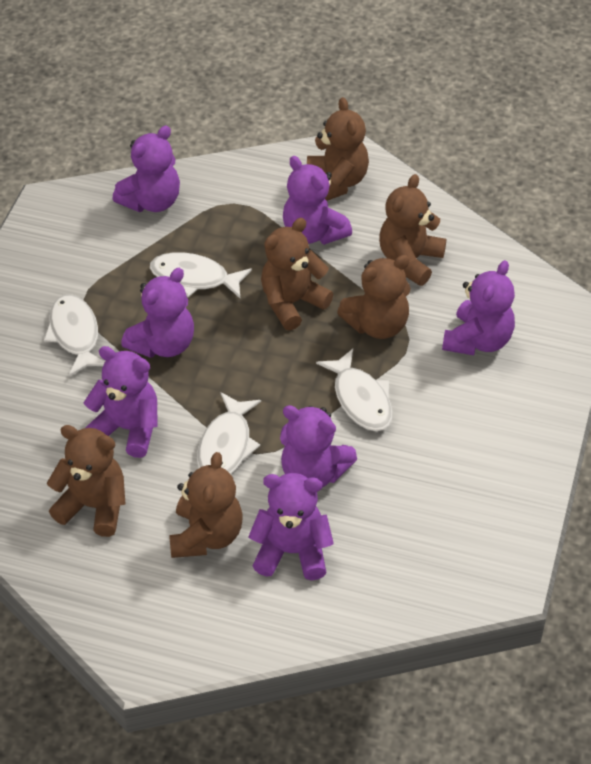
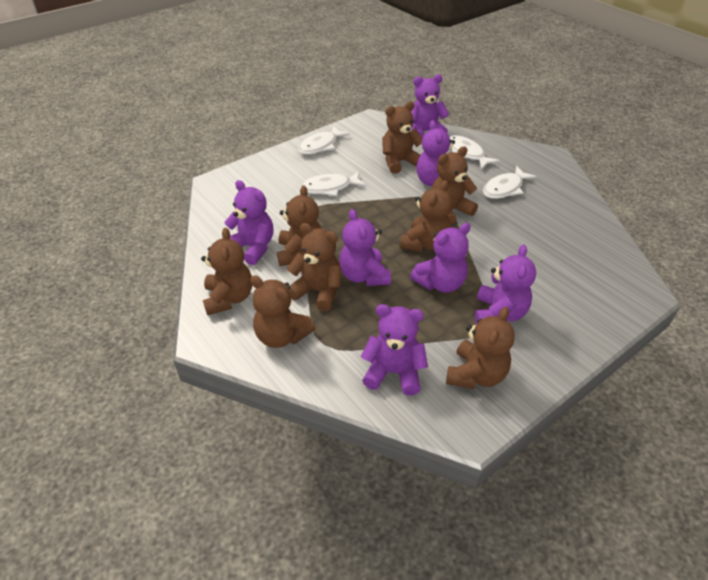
brown teddy bear: [47,425,125,537] [169,452,243,558] [261,218,333,331] [307,97,369,201] [337,255,411,339] [379,174,446,286] = 6 -> [201,228,252,315] [250,275,315,348] [277,185,322,266] [287,223,341,311] [382,101,422,174] [400,180,452,252] [432,146,478,225] [446,307,515,389] = 8

